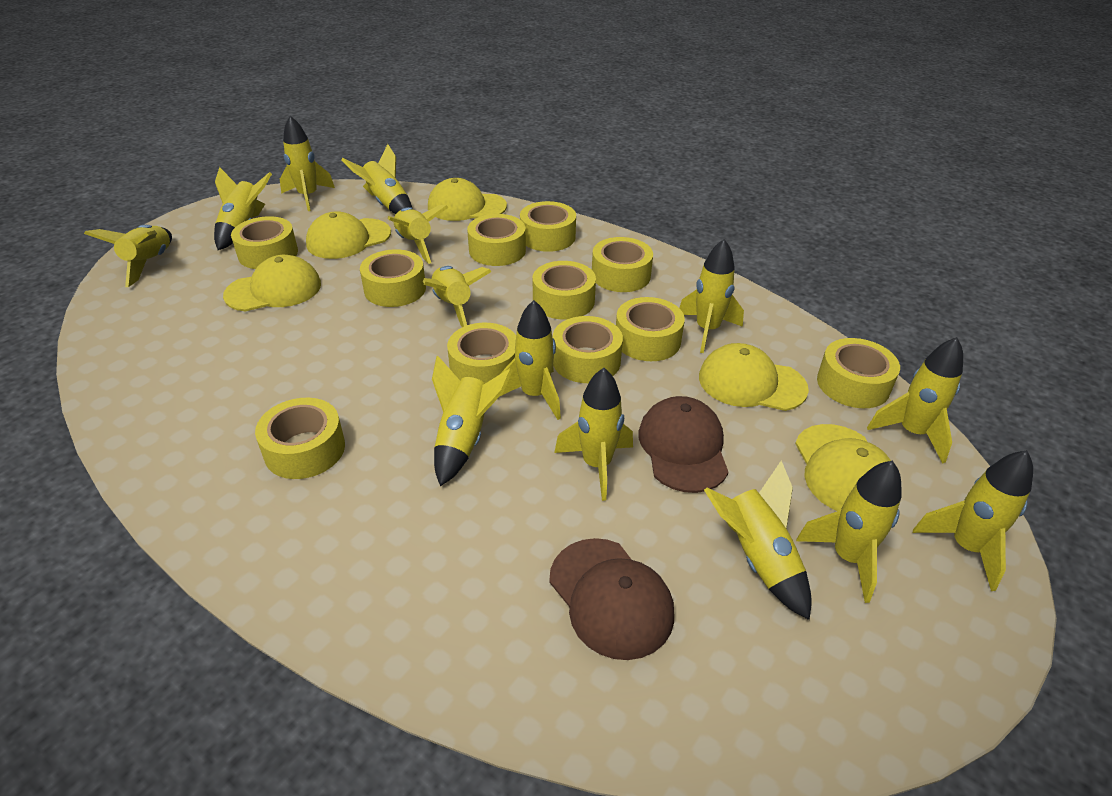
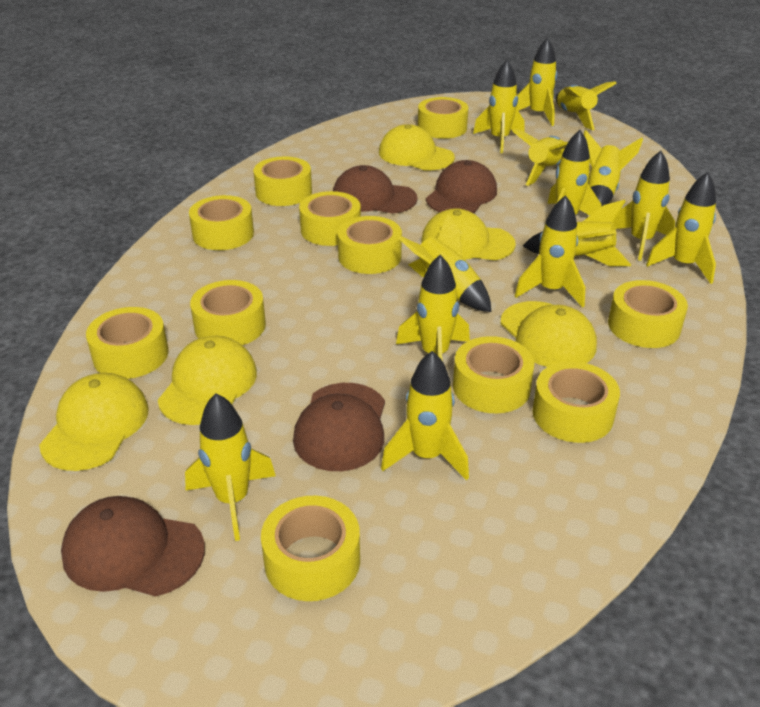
brown cap: [549,538,674,660] [638,396,729,493] = 2 -> [61,496,205,597] [293,383,385,471] [333,165,418,214] [426,160,497,213] = 4

